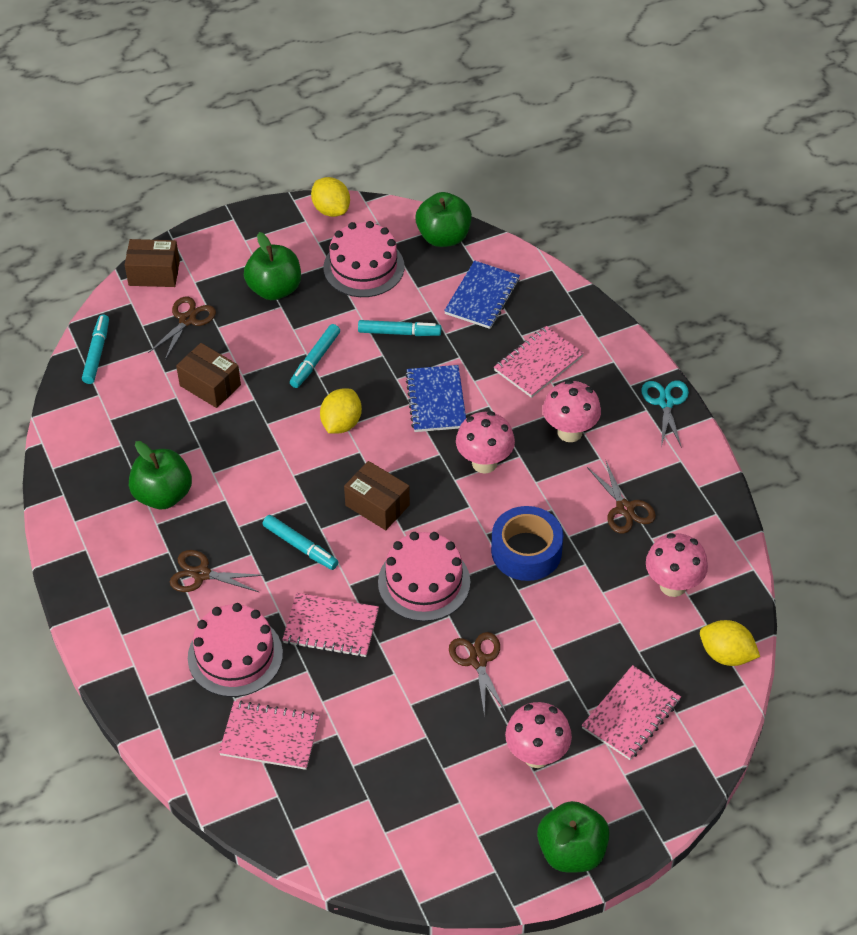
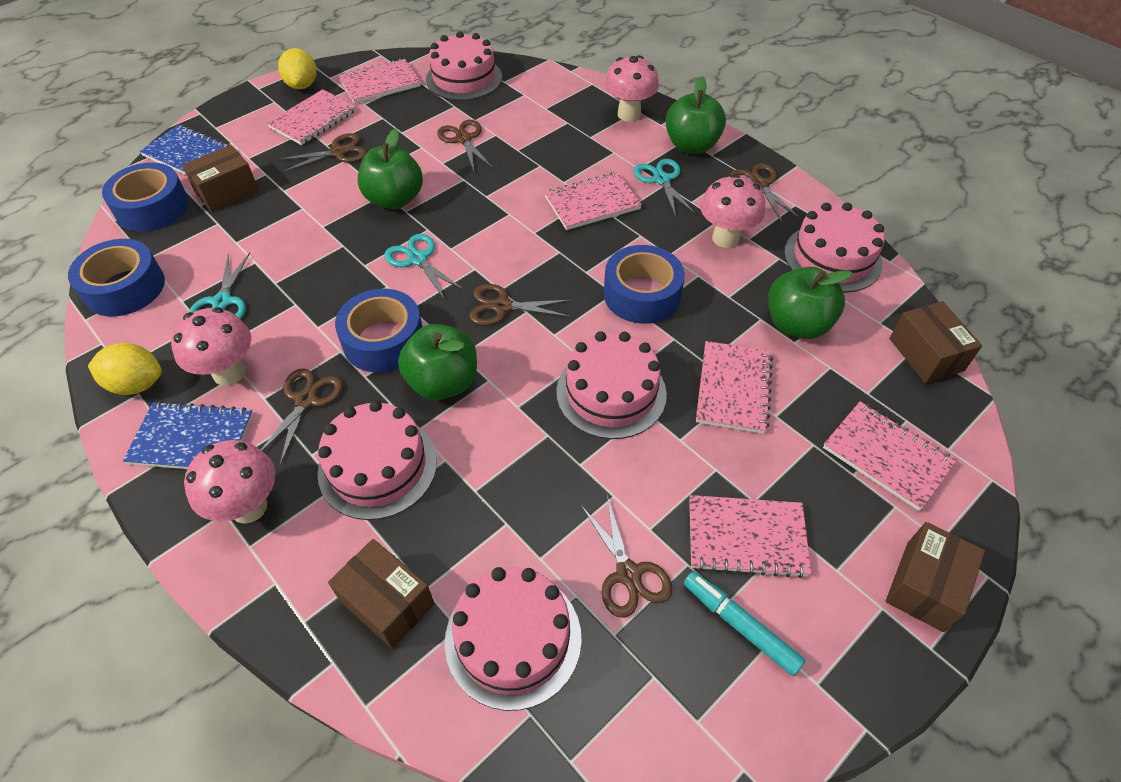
blue tape: [491,506,563,581] = 1 -> [68,239,165,317] [102,163,189,232] [335,288,423,373] [604,245,685,324] = 4
brown box: [125,239,180,287] [176,343,241,408] [344,461,410,530] = 3 -> [182,145,259,212] [328,539,435,649] [886,522,985,632] [889,301,982,383] = 4
brown scissors: [148,297,216,360] [170,550,265,592] [449,632,506,716] [587,461,656,534] = 4 -> [261,368,343,465] [278,133,367,172] [437,120,493,171] [469,284,572,326] [581,495,673,618] [730,163,801,222] = 6
pink cake: [188,603,283,697] [324,221,404,297] [378,532,470,621] = 3 -> [317,401,437,520] [426,31,502,100] [445,567,582,711] [556,331,667,439] [784,202,885,293] = 5
pink notebook: [219,700,320,770] [282,593,379,657] [494,326,584,398] [582,665,681,760] = 4 -> [267,89,356,145] [339,58,421,104] [545,172,642,230] [689,495,812,578] [696,341,773,434] [823,401,956,511] = 6
turquoise marker: [82,314,109,384] [263,515,338,570] [290,324,340,388] [358,320,441,336] = 4 -> [684,571,805,676] = 1
turquoise scissors: [641,381,689,448] = 1 -> [189,252,250,319] [384,234,464,300] [634,159,696,217] = 3
yellow lemon: [311,177,350,217] [320,388,362,433] [700,620,760,666] = 3 -> [88,343,162,395] [278,48,317,89] = 2

